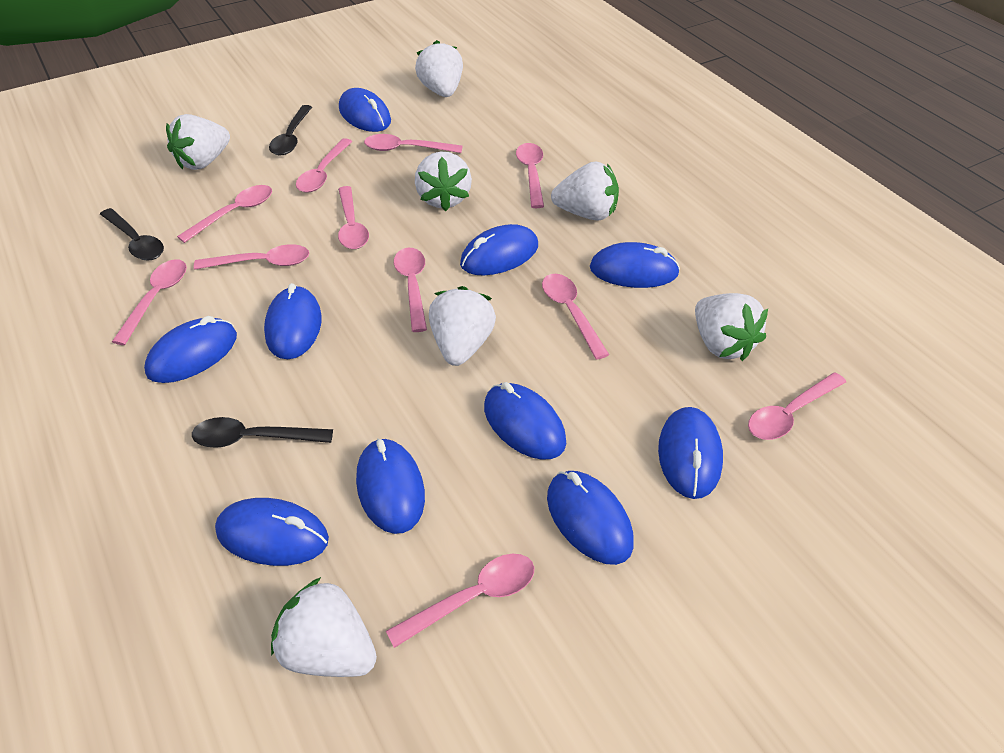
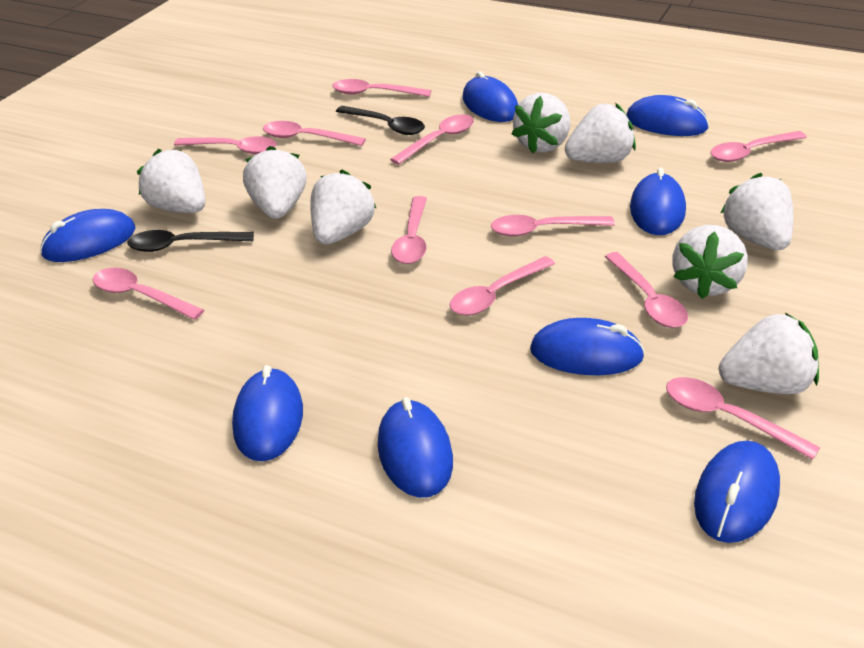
black spoon: [100,208,164,261] [192,417,333,448] [269,105,312,155] = 3 -> [127,230,254,252] [336,106,425,135] = 2
blue mouse: [144,316,237,383] [215,498,329,566] [264,283,322,359] [339,88,391,132] [356,438,425,534] [460,224,538,275] [484,382,566,460] [547,471,634,565] [590,242,680,288] [658,407,723,499] = 10 -> [40,209,136,262] [232,365,303,461] [378,397,453,498] [462,71,518,122] [530,318,645,375] [626,95,709,136] [630,168,686,235] [694,441,780,543] = 8
white strawberry: [166,114,230,170] [271,577,377,677] [415,40,463,97] [415,151,472,211] [429,286,496,366] [551,161,619,221] [695,293,768,361] = 7 -> [137,149,206,213] [243,146,306,219] [310,170,377,244] [512,93,570,154] [565,103,636,163] [672,225,748,299] [719,313,819,394] [721,173,793,250] = 8

